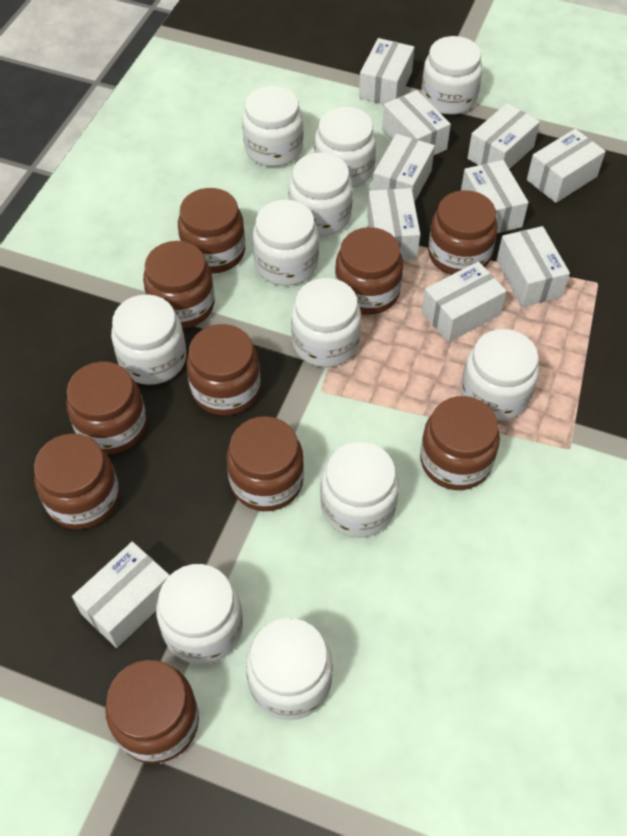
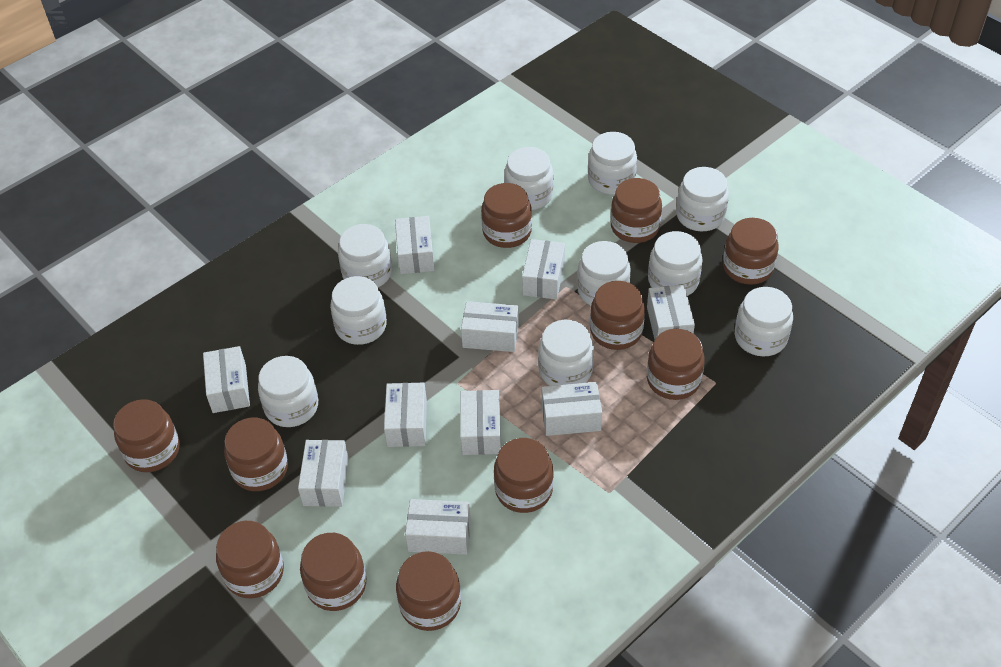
brown jar: [34,433,119,529] [66,361,147,454] [105,660,199,764] [143,241,215,329] [178,188,245,273] [186,324,261,416] [227,416,304,511] [335,227,403,315] [420,396,500,490] [428,190,498,275] = 10 -> [113,399,180,472] [216,521,284,598] [224,418,288,491] [300,533,366,611] [396,551,461,631] [481,183,532,248] [494,438,553,513] [590,281,645,350] [611,178,662,243] [647,329,705,400] [723,218,779,285] = 11
white jar: [111,294,186,385] [156,564,243,664] [242,86,303,167] [246,618,333,720] [253,200,319,286] [289,153,353,237] [291,278,361,367] [314,107,376,188] [320,442,399,538] [421,36,483,115] [461,329,539,421] = 11 -> [258,356,318,427] [330,276,387,345] [338,224,392,287] [504,147,553,210] [538,320,594,386] [577,241,631,306] [588,132,637,195] [648,231,703,296] [676,167,729,231] [735,287,793,356] = 10

